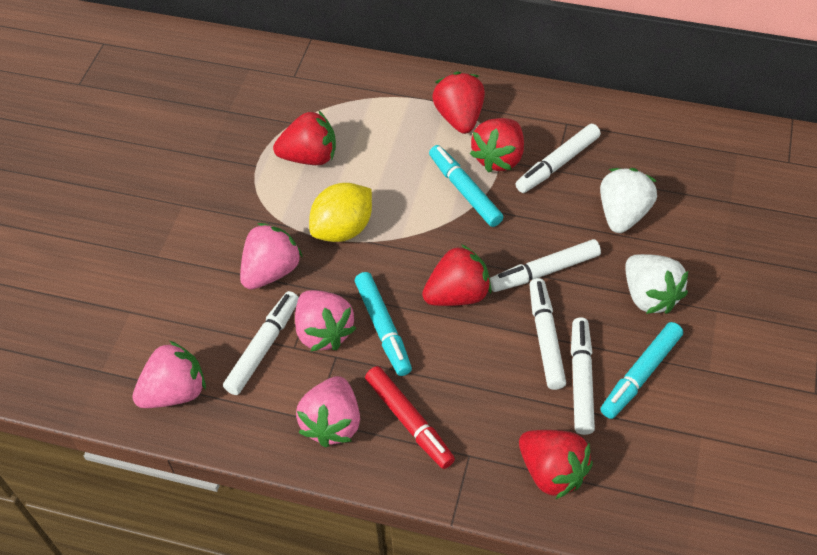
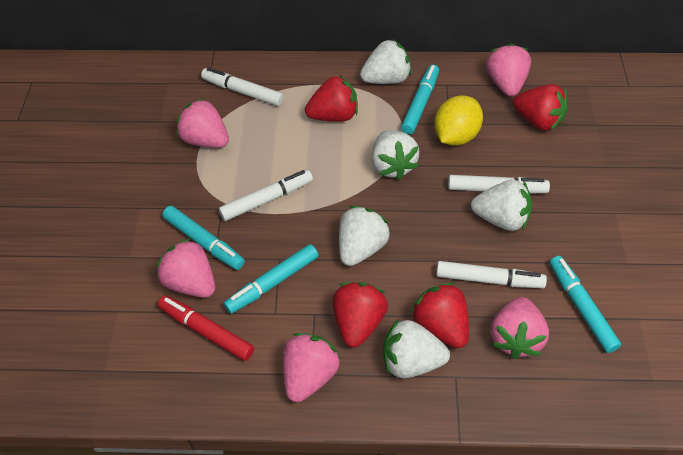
pink strawberry: [132,341,206,408] [240,223,303,290] [295,290,356,351] [296,376,360,448] = 4 -> [156,238,215,298] [176,98,229,148] [283,333,340,402] [486,43,531,97] [491,297,549,359] = 5
red strawberry: [273,110,336,165] [422,244,492,306] [432,71,485,134] [470,118,524,173] [519,430,593,500] = 5 -> [305,75,358,122] [333,282,388,348] [410,282,469,348] [513,84,568,131] = 4
turquoise marker: [355,272,412,376] [429,145,503,227] [600,322,683,419] = 3 -> [162,206,245,270] [224,244,318,314] [401,65,439,134] [549,256,621,353] = 4
white marker: [223,291,299,395] [490,239,601,292] [516,124,601,193] [529,278,566,390] [571,318,595,435] = 5 -> [201,67,284,106] [219,170,313,221] [436,261,547,288] [448,175,550,194] = 4
white strawberry: [600,168,657,233] [625,254,688,314] = 2 -> [339,206,390,266] [360,39,411,84] [372,130,419,180] [383,320,450,378] [471,180,532,231] = 5

